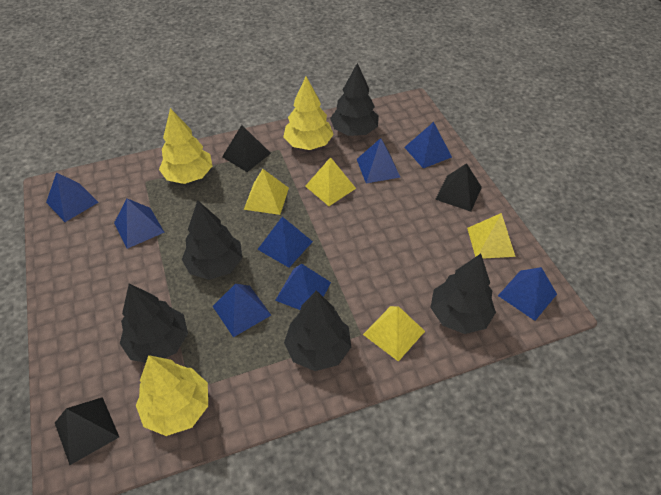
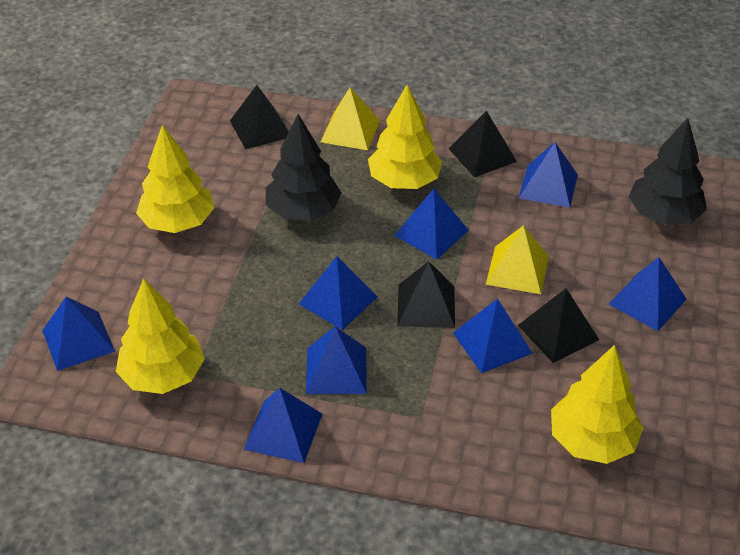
black pyramid: [55,397,119,465] [222,125,271,172] [435,163,482,212] = 3 -> [230,85,289,149] [397,261,455,328] [448,111,517,177] [518,288,599,363] = 4
black tree: [120,284,188,363] [182,200,242,280] [284,290,351,371] [330,63,379,136] [430,254,496,334] = 5 -> [266,114,341,221] [629,118,707,225] = 2
yellow pyramid: [244,169,289,215] [305,157,356,206] [363,306,425,362] [467,213,516,259] = 4 -> [321,87,380,150] [486,225,549,294] = 2
yellow tree: [136,355,208,436] [159,108,212,184] [283,77,334,150] = 3 -> [116,278,205,394] [136,125,215,233] [368,84,442,189] [551,345,643,464] = 4

